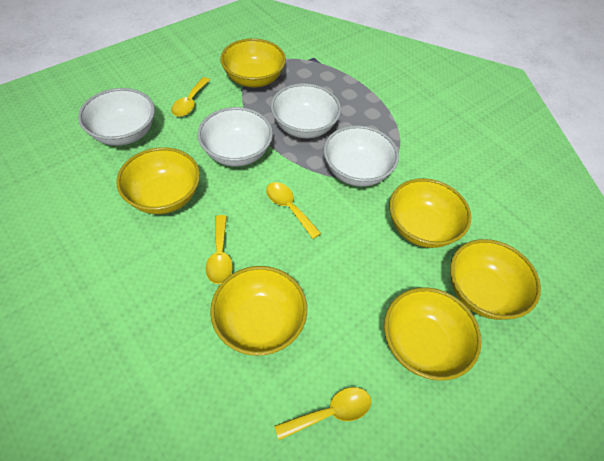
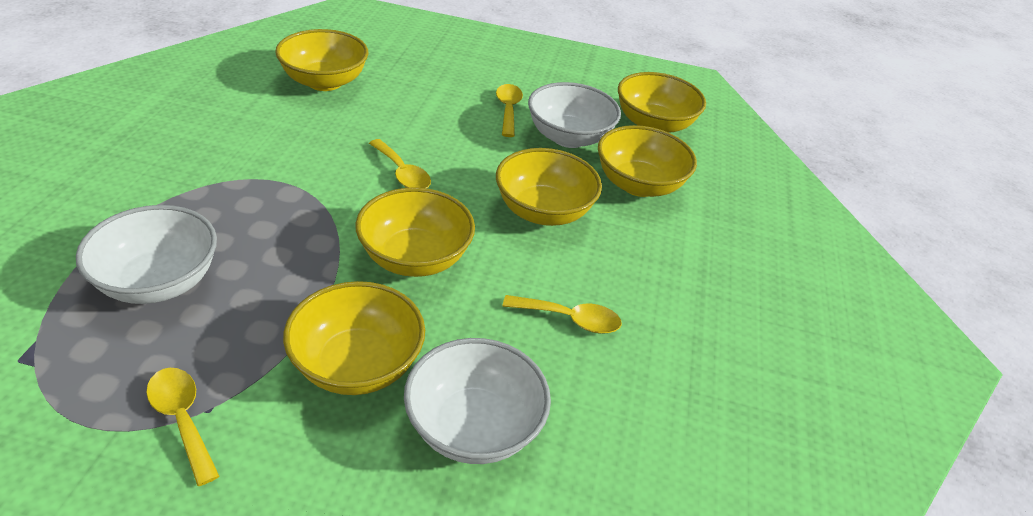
white bowl: [78,88,155,146] [197,107,273,167] [271,83,341,138] [323,125,399,187] = 4 -> [76,205,217,304] [404,338,551,464] [528,82,621,148] = 3

